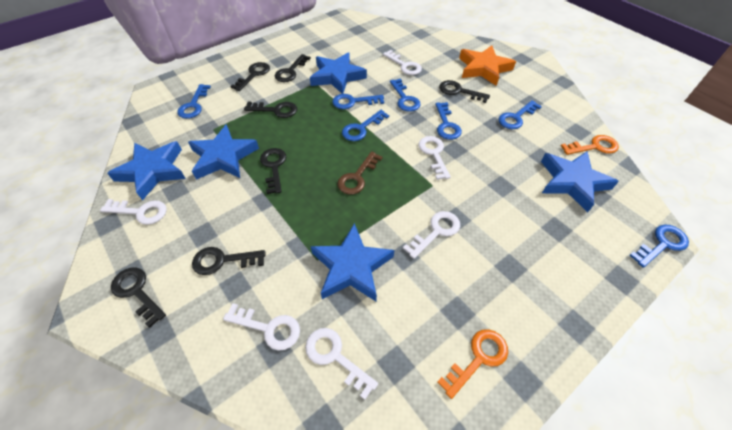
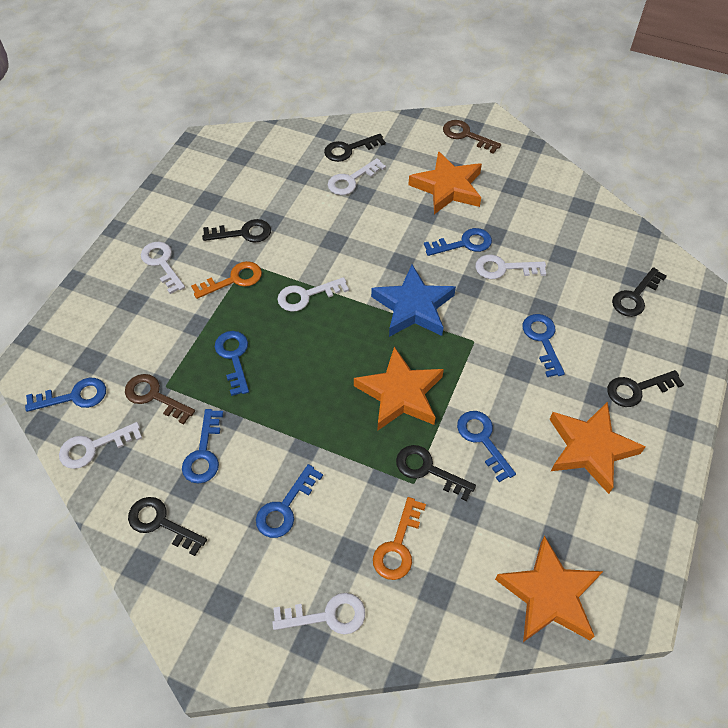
black key: [111,268,166,328] [192,247,265,275] [230,62,270,91] [244,102,297,118] [260,148,286,194] [275,54,311,82] [439,80,490,103] = 7 -> [128,497,207,556] [202,219,271,243] [324,134,386,162] [396,445,476,501] [607,370,684,407] [612,267,667,317] = 6
blue star: [107,141,186,200] [188,124,259,180] [310,52,367,94] [311,223,394,301] [541,151,619,212] = 5 -> [371,264,456,337] = 1
brown key: [337,151,383,195] = 1 -> [125,374,195,425] [443,120,501,154] = 2
orange star: [459,45,516,86] = 1 -> [354,347,444,430] [409,151,482,214] [495,536,603,642] [549,402,646,494] = 4

